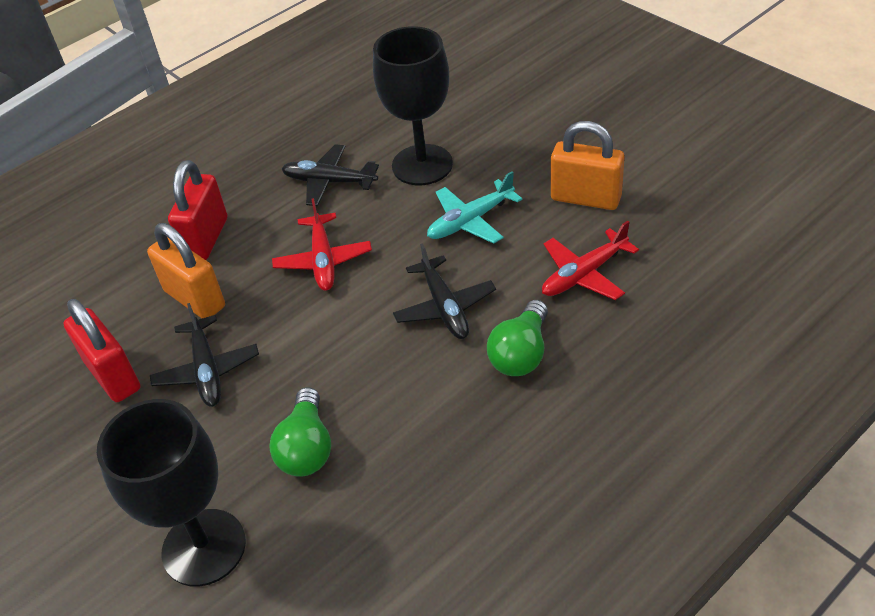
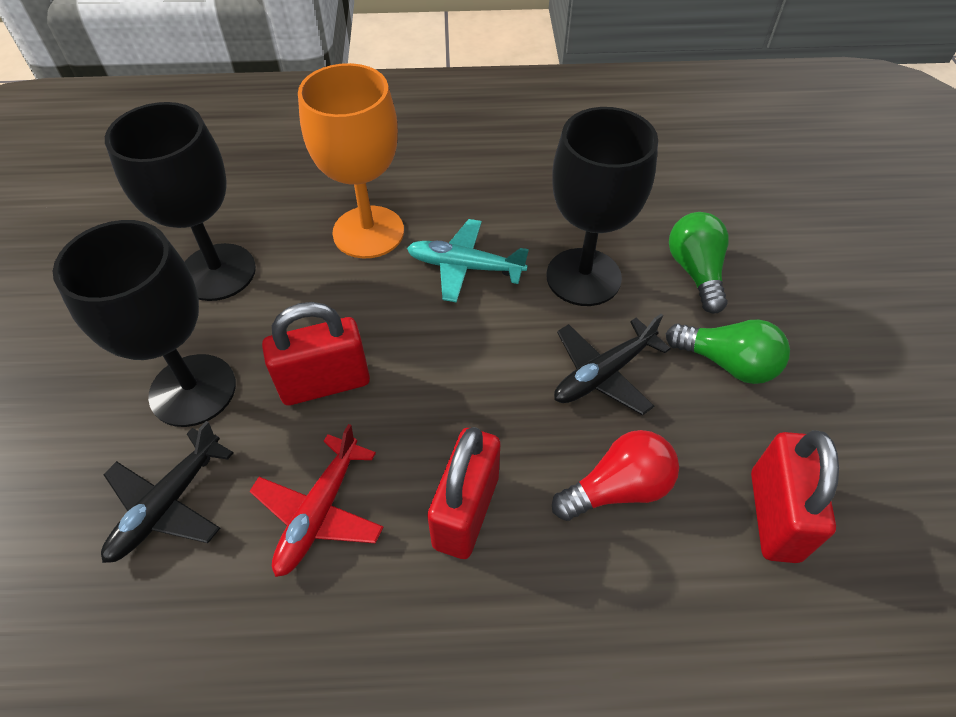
black goblet: [97,399,246,587] [373,26,453,185] = 2 -> [53,220,236,427] [105,102,256,301] [547,107,658,306] = 3
black plane: [150,303,259,407] [282,144,379,206] [393,243,496,339] = 3 -> [101,421,233,563] [554,314,671,415] = 2
orange goblet: none = 0 -> [298,63,404,258] = 1
orange padlock: [147,223,225,318] [551,121,625,210] = 2 -> none = 0
red light bulb: none = 0 -> [552,430,679,521] = 1
red padlock: [63,299,140,402] [168,160,227,260] = 2 -> [262,302,370,405] [427,427,501,559] [751,430,839,563] = 3
red plane: [272,198,372,291] [542,221,639,300] = 2 -> [249,424,384,577] = 1

